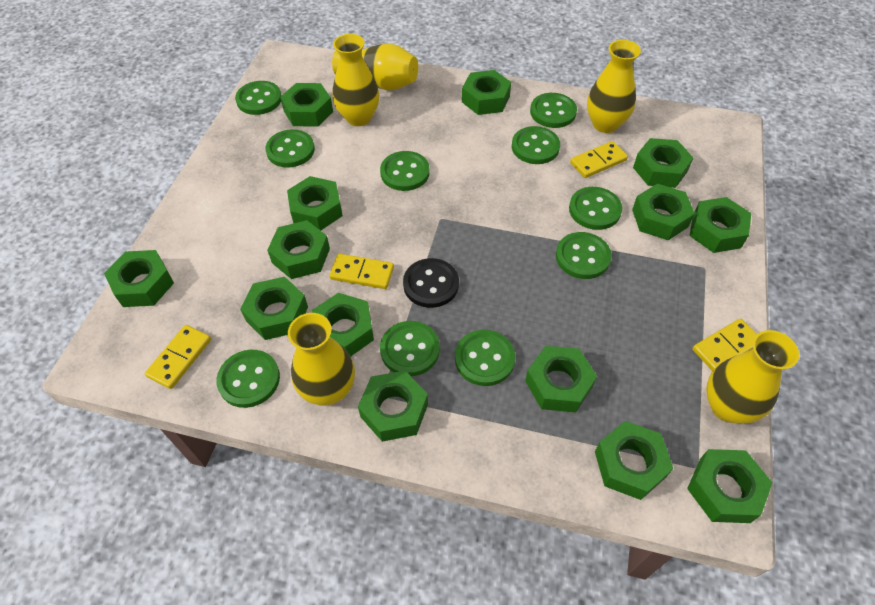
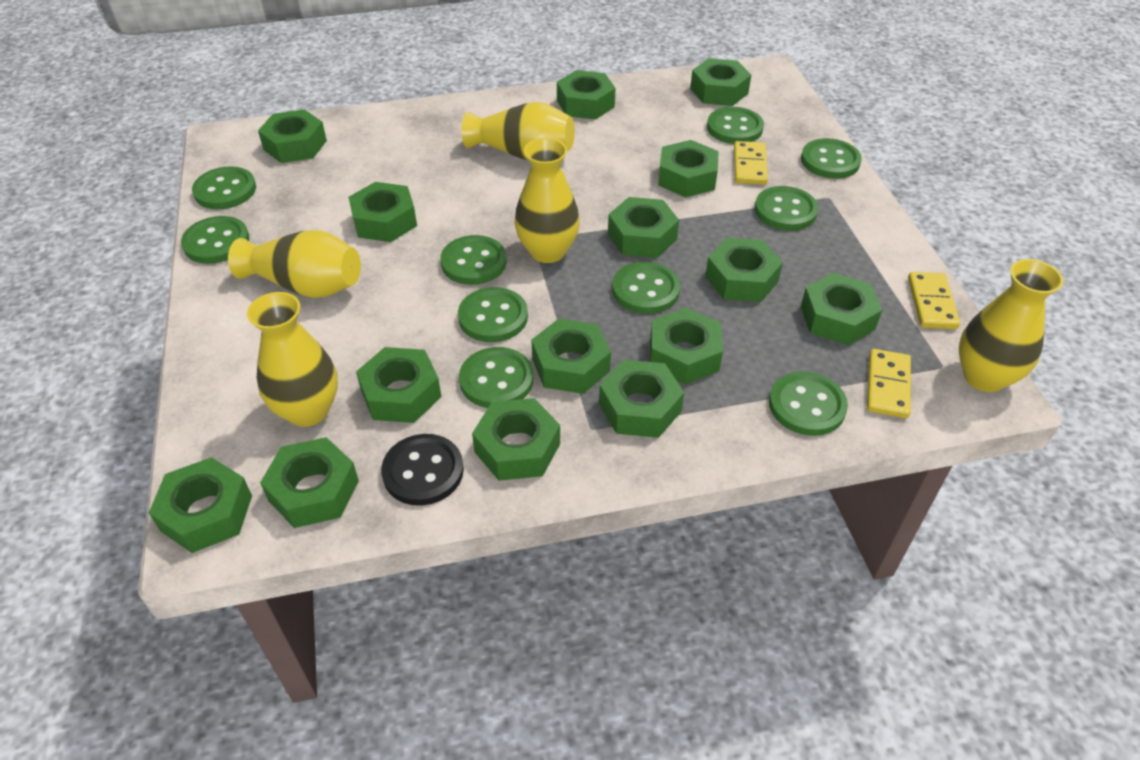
green nut: [104,250,174,307] [240,277,308,340] [267,220,330,279] [280,83,333,127] [287,176,343,231] [312,293,374,357] [358,370,428,442] [462,70,511,115] [525,346,597,413] [595,421,673,500] [632,184,695,240] [633,138,693,188] [687,449,773,523] [689,197,751,253] = 14 -> [149,457,252,553] [258,109,327,163] [260,437,359,528] [348,182,417,242] [356,347,441,423] [472,398,560,481] [531,319,611,394] [557,70,616,119] [599,360,684,438] [608,197,679,258] [650,308,723,384] [658,140,719,198] [690,58,751,106] [705,238,783,302] [801,273,882,345] = 15
yellow domino: [145,325,211,389] [329,254,394,289] [570,141,628,178] [692,319,757,371] = 4 -> [734,141,768,185] [867,349,911,418] [908,272,960,329] = 3

